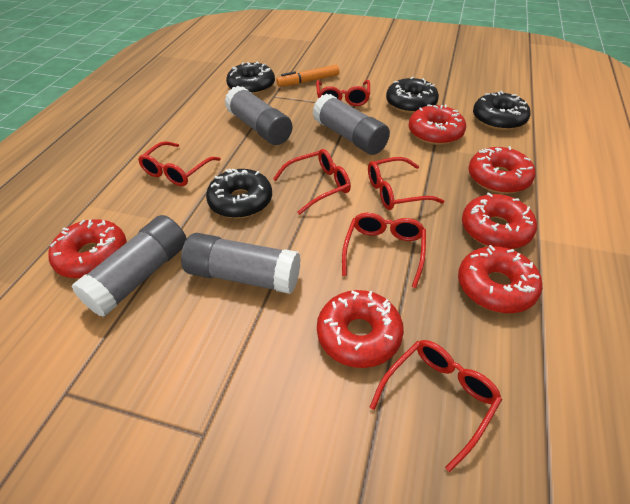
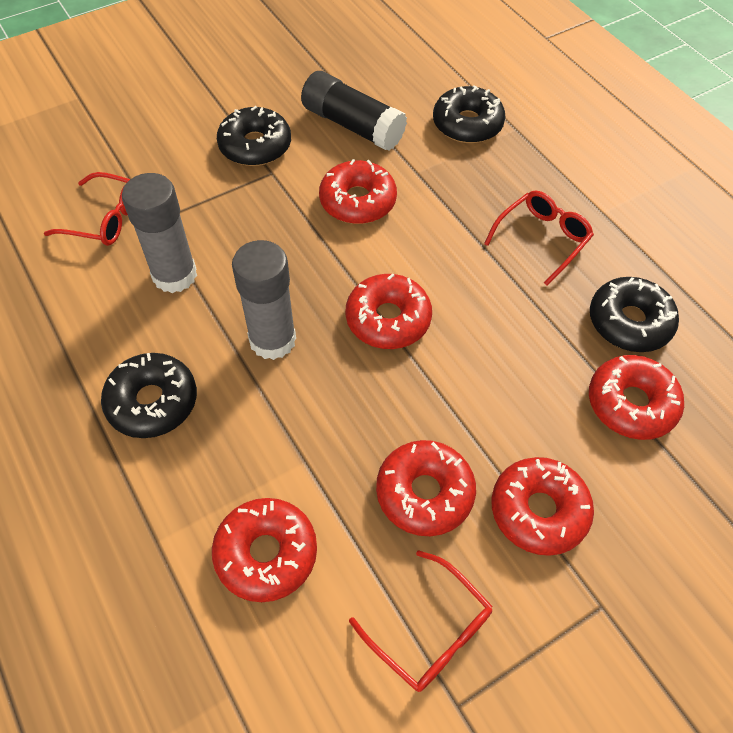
black glue stick: none = 0 -> [301,71,407,151] = 1
grey glue stick: [71,215,187,317] [181,233,301,294] [225,86,293,145] [312,93,390,155] = 4 -> [122,173,197,293] [232,240,296,360] = 2
orange marker: [276,65,339,87] = 1 -> none = 0
red glasses: [138,141,221,186] [273,149,351,215] [316,80,370,106] [342,213,426,288] [368,157,444,210] [370,340,502,472] = 6 -> [44,172,130,246] [349,550,493,692] [484,191,594,286] = 3

